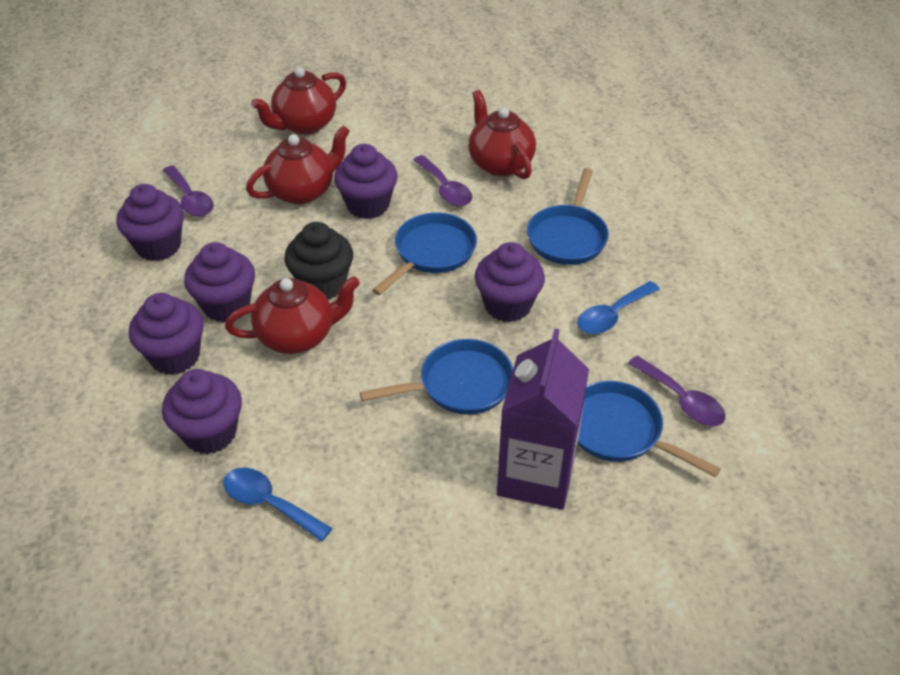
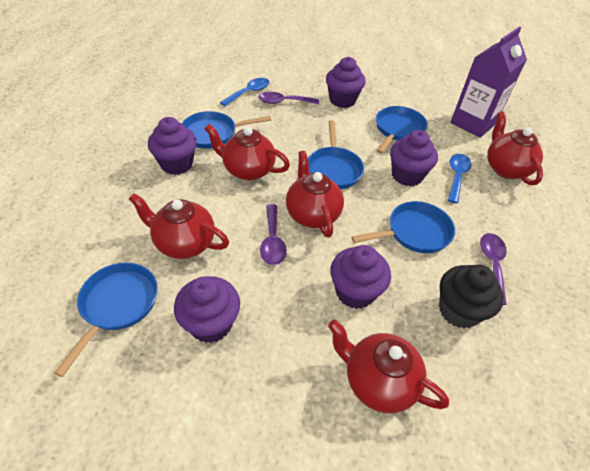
blue pan: [360,339,513,415] [372,213,477,295] [527,168,609,265] [577,381,721,477] = 4 -> [54,263,158,377] [182,111,271,149] [308,120,364,189] [352,201,455,253] [376,106,428,154] = 5
purple cupcake: [116,184,184,261] [129,293,204,375] [162,369,242,454] [184,242,255,322] [334,144,397,219] [475,242,545,322] = 6 -> [148,117,197,175] [174,276,240,343] [326,57,366,108] [330,245,391,309] [390,130,438,186] = 5
red teapot: [225,276,360,354] [246,125,350,205] [251,67,346,135] [468,90,536,180] = 4 -> [129,193,229,259] [204,124,290,181] [286,151,344,238] [328,320,449,413] [487,112,543,185] = 5

